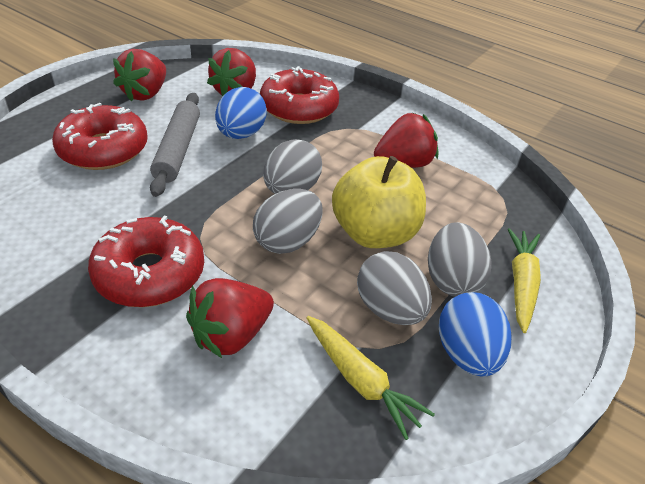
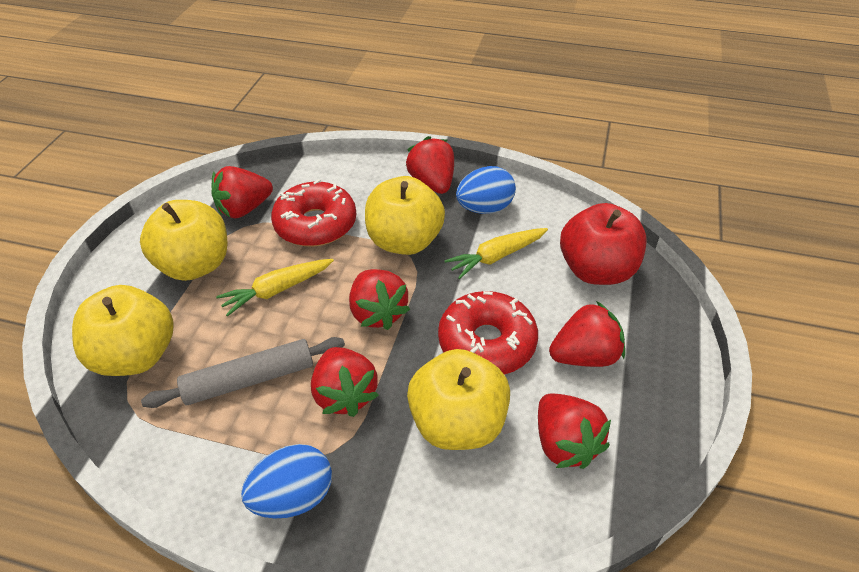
grey egg: [253,189,322,254] [263,139,322,194] [357,251,432,325] [428,222,492,297] = 4 -> none = 0
red apple: none = 0 -> [560,203,646,285] = 1
red donut: [52,103,148,170] [88,216,204,307] [260,66,339,124] = 3 -> [271,179,356,247] [438,291,538,375] = 2
red strawberry: [113,49,166,102] [186,278,274,358] [207,48,256,96] [374,113,438,168] = 4 -> [212,166,273,219] [311,347,379,417] [349,269,410,330] [406,136,454,194] [538,393,611,469] [549,301,625,367] = 6
yellow apple: [332,156,426,248] = 1 -> [72,285,174,376] [140,200,227,281] [365,176,445,255] [407,349,510,450] = 4

